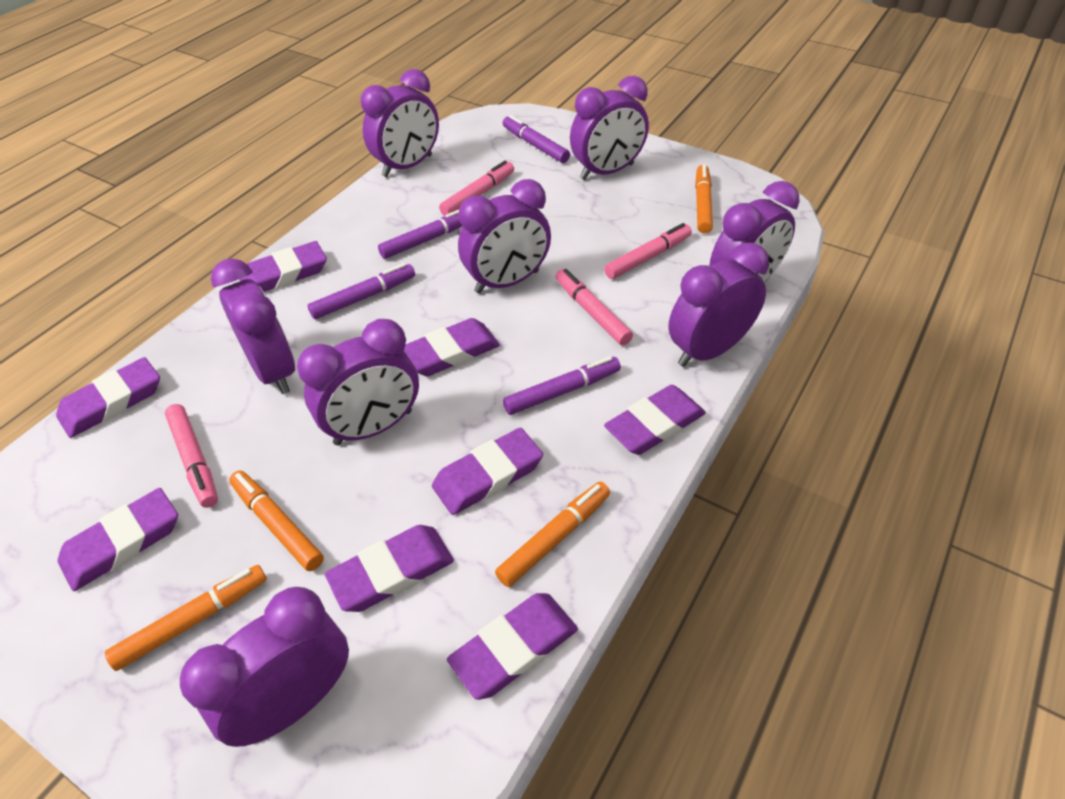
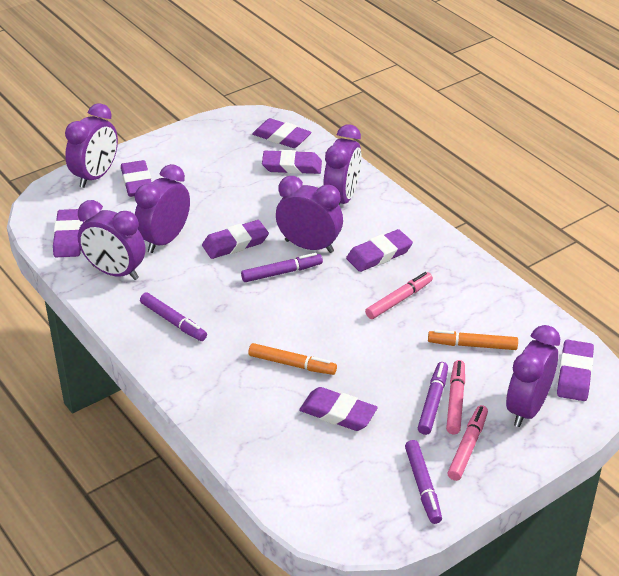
orange marker: [105,565,267,671] [229,471,324,571] [495,482,610,587] [695,164,713,233] = 4 -> [248,343,337,375] [428,330,518,350] = 2
pink marker: [165,404,218,508] [439,160,514,216] [556,269,633,345] [604,223,692,279] = 4 -> [365,272,433,319] [446,360,465,434] [448,405,488,481] = 3
purple clock: [180,587,349,747] [211,258,295,394] [297,319,419,445] [361,69,439,177] [458,179,551,294] [570,76,649,180] [668,243,769,367] [709,181,800,282] = 8 -> [65,103,118,188] [78,200,145,280] [135,164,190,253] [276,176,343,253] [323,125,362,205] [506,325,560,427] = 6

